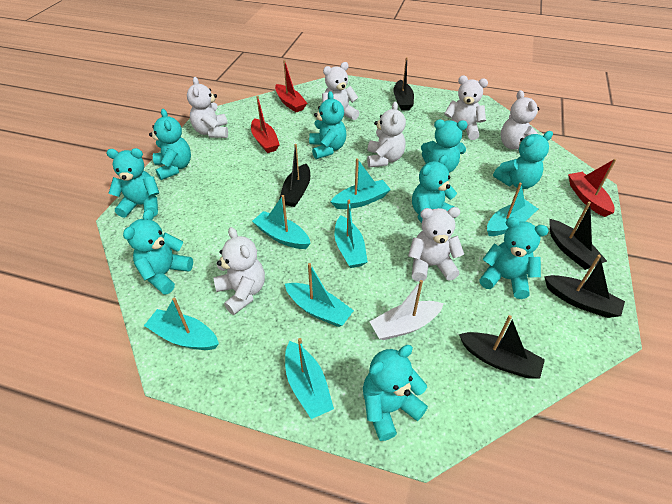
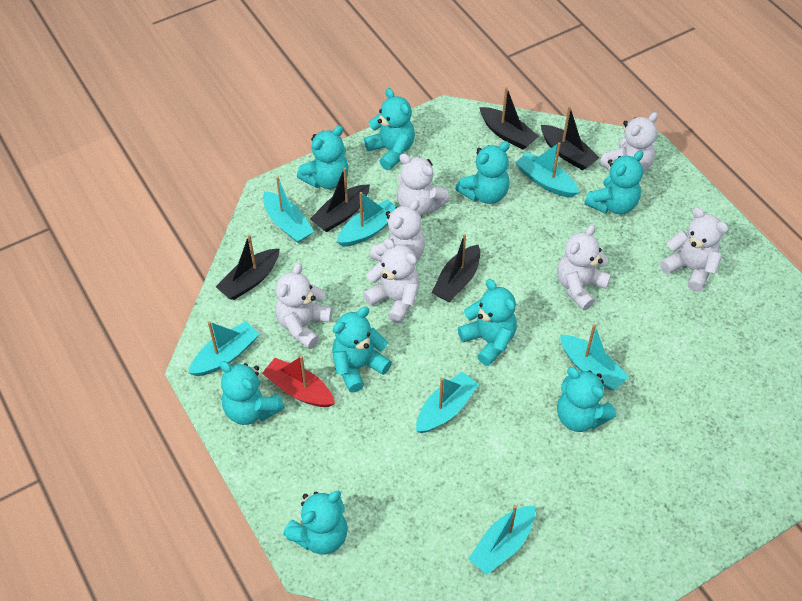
red boat: [251,96,280,153] [275,60,307,112] [568,159,616,217] = 3 -> [262,356,335,407] = 1
white boat: [369,280,444,340] = 1 -> none = 0

